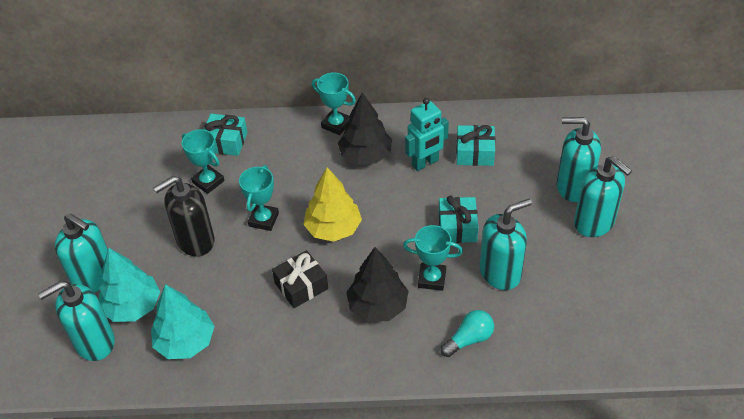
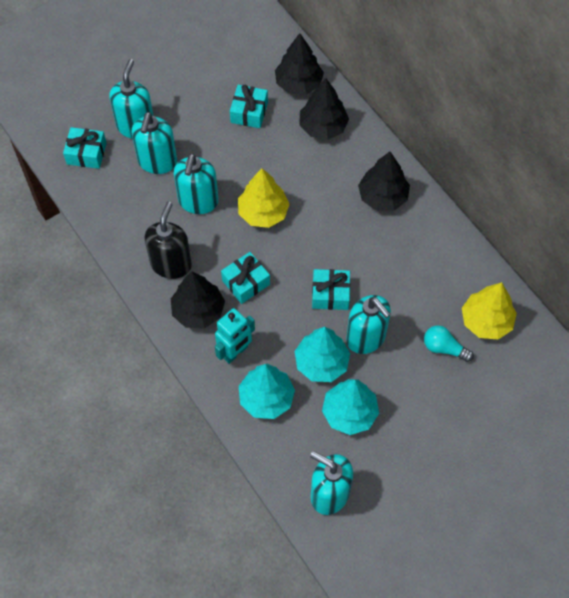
black gift: [272,250,328,308] = 1 -> none = 0
black tree: [338,92,392,165] [346,247,408,322] = 2 -> [171,272,225,329] [275,33,324,95] [299,78,349,140] [358,152,410,211] = 4
turquoise gift: [204,114,248,156] [439,196,478,243] [456,125,495,166] = 3 -> [63,127,106,169] [221,252,270,304] [230,85,268,128] [312,269,350,310] = 4
turquoise tree: [99,248,160,322] [151,284,215,359] = 2 -> [239,364,295,419] [295,327,350,382] [322,379,379,435] = 3
turquoise trophy: [182,129,225,194] [239,165,279,231] [312,72,356,135] [403,225,463,291] = 4 -> none = 0
yellow tree: [303,167,362,242] = 1 -> [238,168,290,228] [462,282,517,340] = 2

